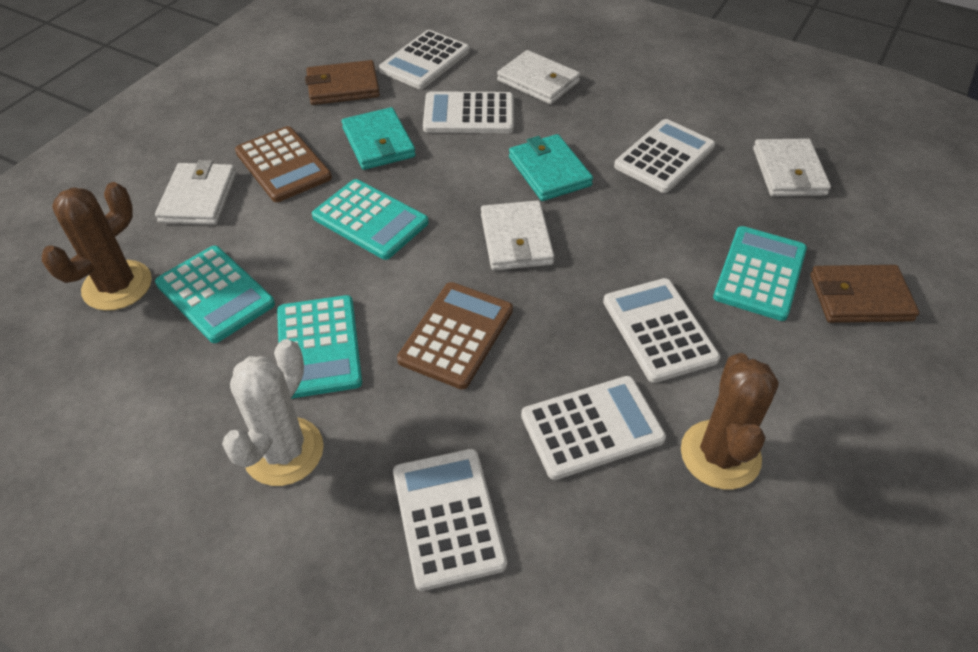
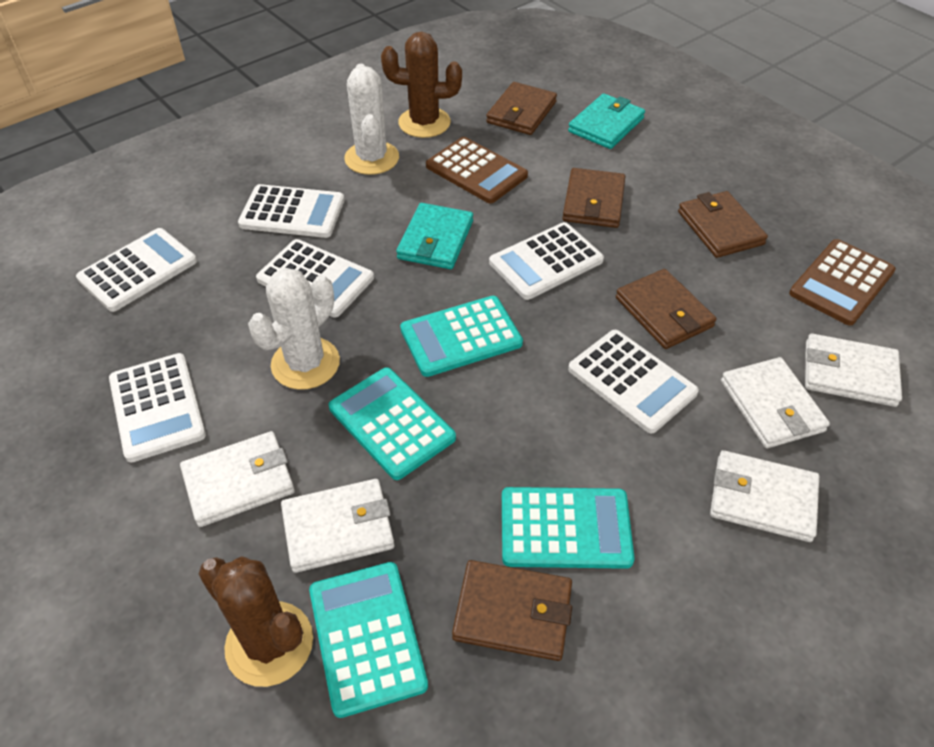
brown wallet: [305,60,380,105] [810,265,919,323] = 2 -> [452,560,572,661] [486,82,557,135] [562,168,625,228] [616,269,716,349] [678,191,768,258] = 5
white cactus: [222,339,324,486] = 1 -> [248,268,340,390] [344,64,399,175] = 2
white wallet: [155,160,236,225] [481,200,554,271] [497,50,580,104] [753,138,831,196] = 4 -> [180,431,295,527] [281,479,395,573] [710,450,819,542] [721,357,830,448] [805,334,902,407] = 5

